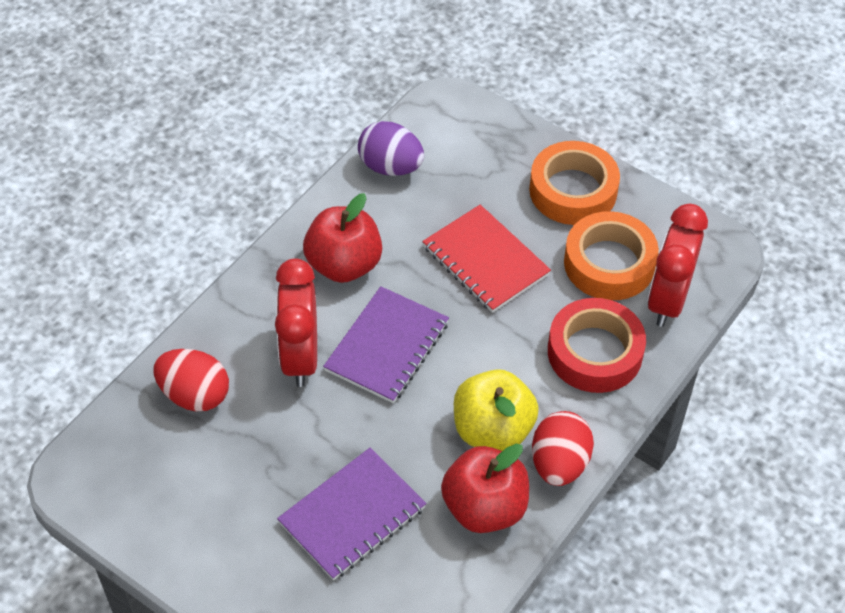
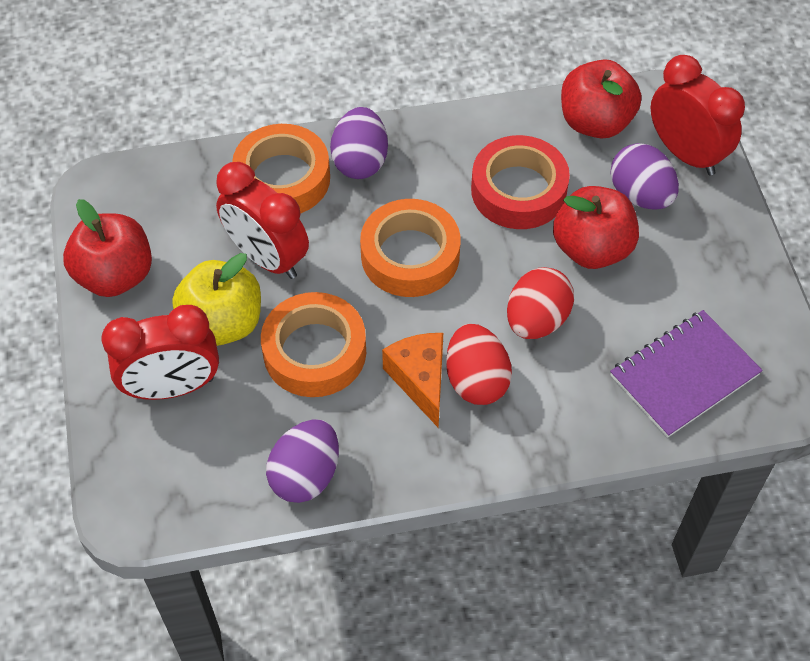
orange cheese: none = 0 -> [382,333,443,428] = 1
orange tape: [529,141,620,225] [564,211,659,300] = 2 -> [232,124,330,214] [261,292,366,397] [360,199,461,297] = 3
purple egg: [358,121,424,176] = 1 -> [266,419,339,503] [330,107,388,179] [610,143,679,210] = 3
purple notebook: [277,448,427,580] [323,286,449,403] = 2 -> [610,310,763,438] = 1
red apple: [303,193,382,283] [441,444,529,533] = 2 -> [63,199,152,297] [553,186,639,269] [561,59,642,138] = 3
red clock: [275,258,317,387] [648,204,708,327] = 2 -> [102,305,219,400] [216,162,309,279] [651,55,745,175] = 3
red notebook: [422,205,551,313] = 1 -> none = 0

